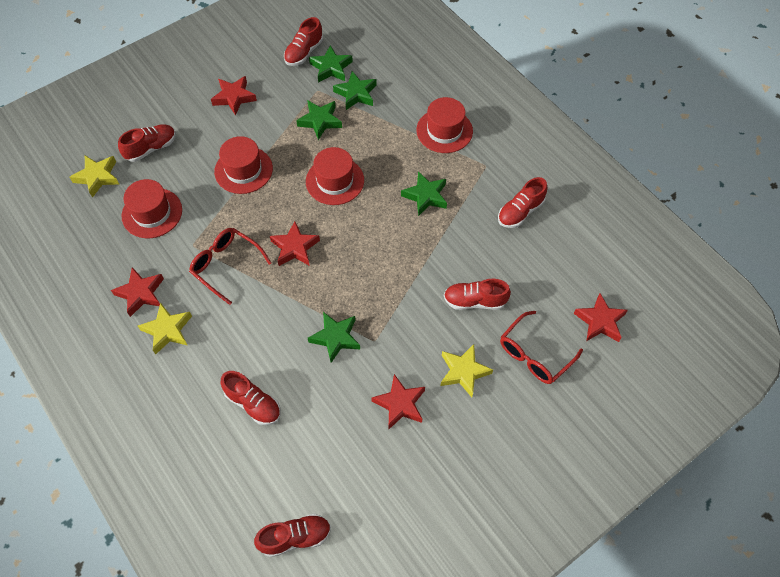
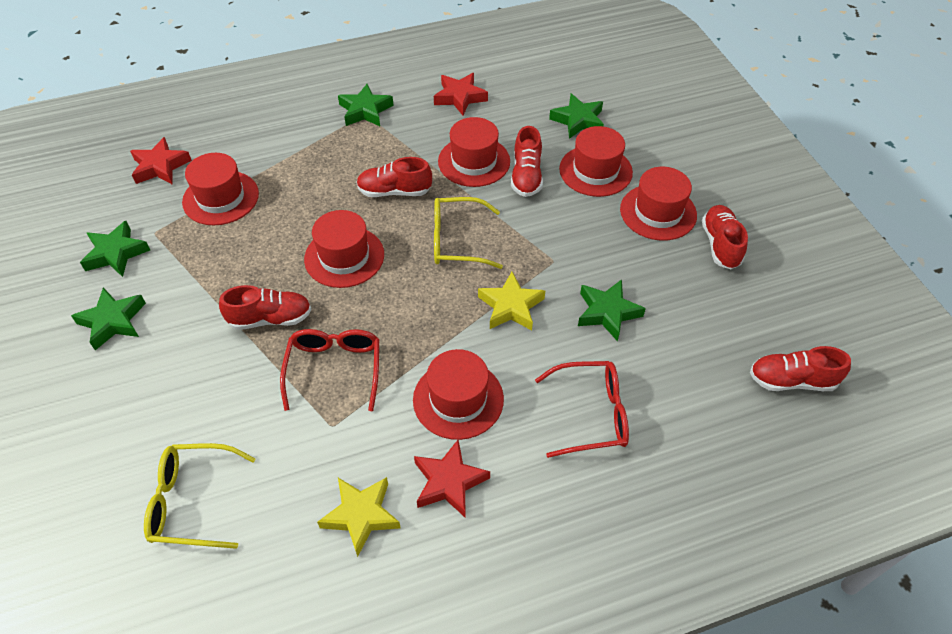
red hat: [122,179,182,238] [214,136,273,194] [306,147,364,205] [417,97,473,153] = 4 -> [182,153,259,225] [304,210,384,288] [413,349,504,440] [438,117,510,187] [559,126,633,197] [620,167,697,241] = 6
red shoe: [118,124,176,162] [221,371,281,425] [254,513,331,557] [284,17,323,66] [444,279,511,310] [498,177,547,228] = 6 -> [219,285,312,330] [356,157,432,197] [511,126,543,197] [702,205,748,269] [750,346,851,391] = 5
red star: [111,268,164,317] [211,76,257,116] [270,221,320,266] [371,374,425,429] [574,293,628,342] = 5 -> [130,137,192,184] [414,439,490,518] [434,73,488,115] = 3
yellow glasses: none = 0 -> [144,443,256,549] [434,197,503,269] = 2
yellow star: [70,156,119,198] [138,302,192,355] [440,344,493,397] = 3 -> [317,477,401,557] [478,272,545,330] = 2

